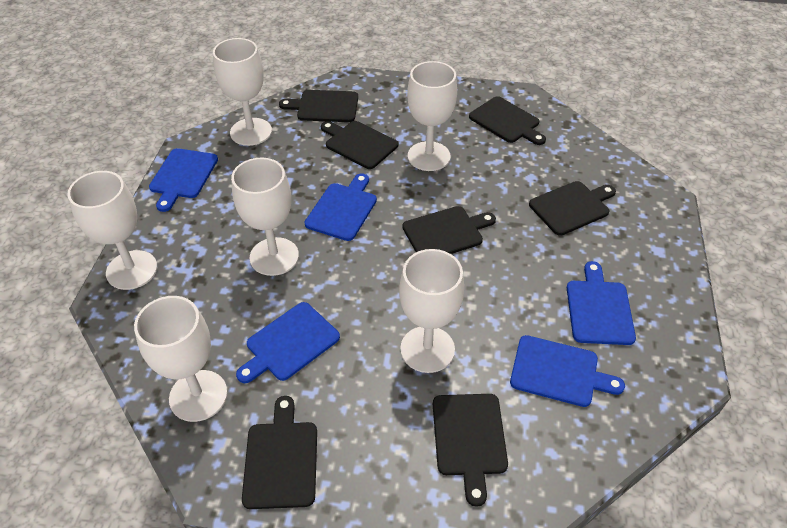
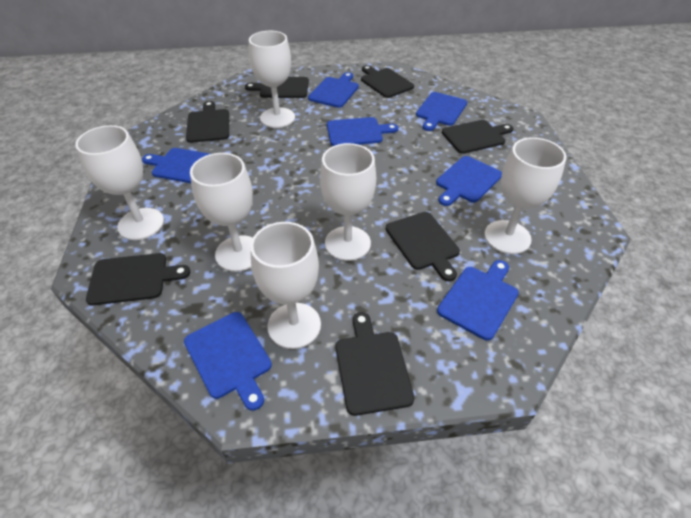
blue cutting board: [149,148,218,212] [236,302,340,383] [305,173,377,241] [510,335,625,407] [567,261,636,345] = 5 -> [142,148,210,183] [184,312,272,411] [308,72,359,108] [327,117,398,146] [416,92,467,131] [436,156,502,206] [437,260,519,341] = 7

